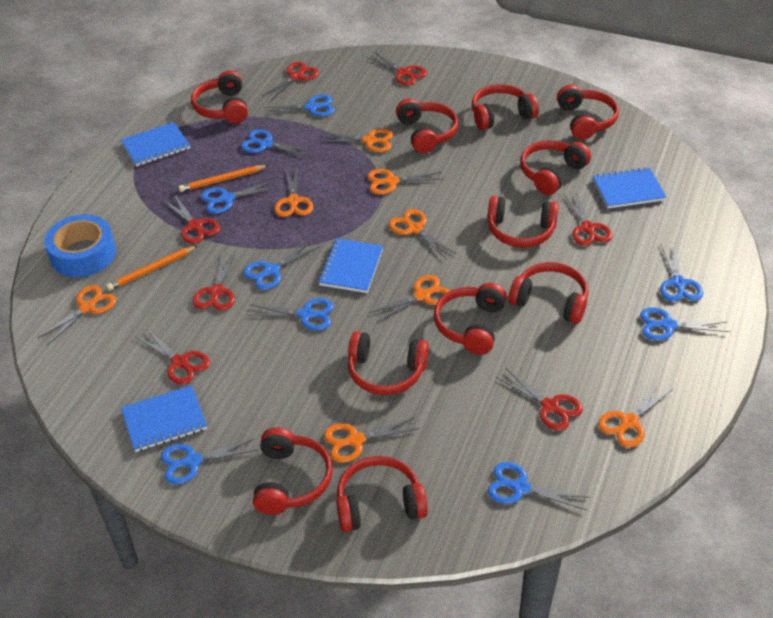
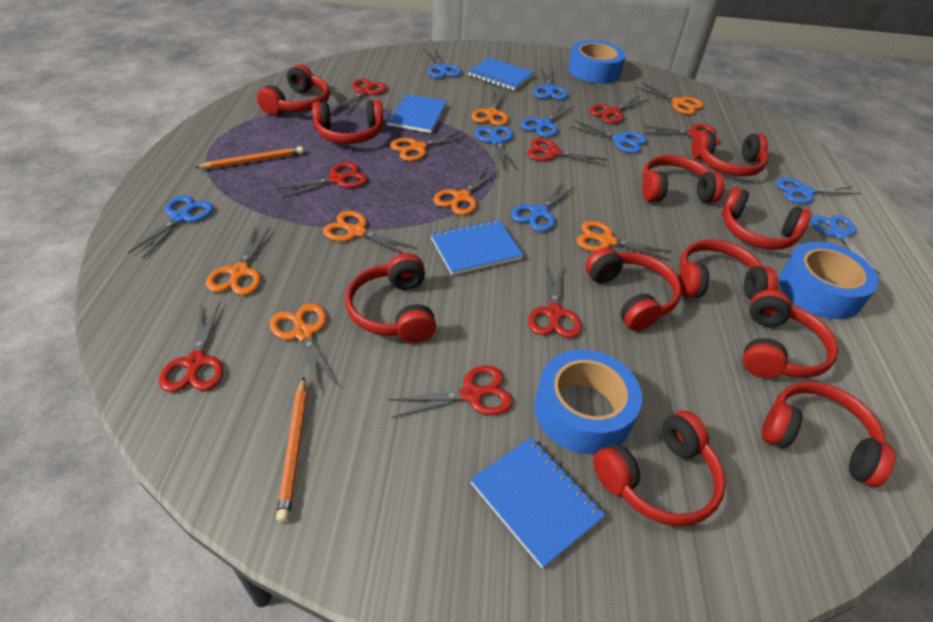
blue tape: [44,214,116,277] = 1 -> [534,349,642,454] [568,40,625,83] [779,242,879,319] = 3
red scissors: [136,328,210,385] [163,194,220,244] [193,252,236,311] [262,62,319,101] [366,52,427,86] [496,368,583,431] [564,192,613,246] = 7 -> [159,302,224,392] [276,162,367,198] [334,79,387,115] [388,365,513,418] [527,138,608,166] [528,265,582,338] [589,96,648,124] [643,124,720,145] = 8

